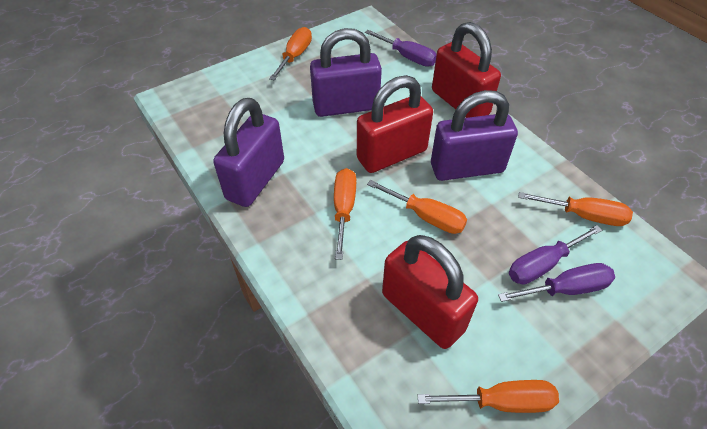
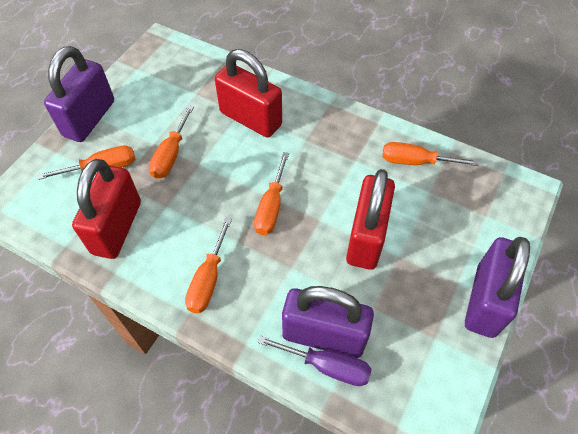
purple screwdriver: [365,30,436,67] [498,263,615,302] [509,225,602,285] = 3 -> [257,335,372,386] = 1

